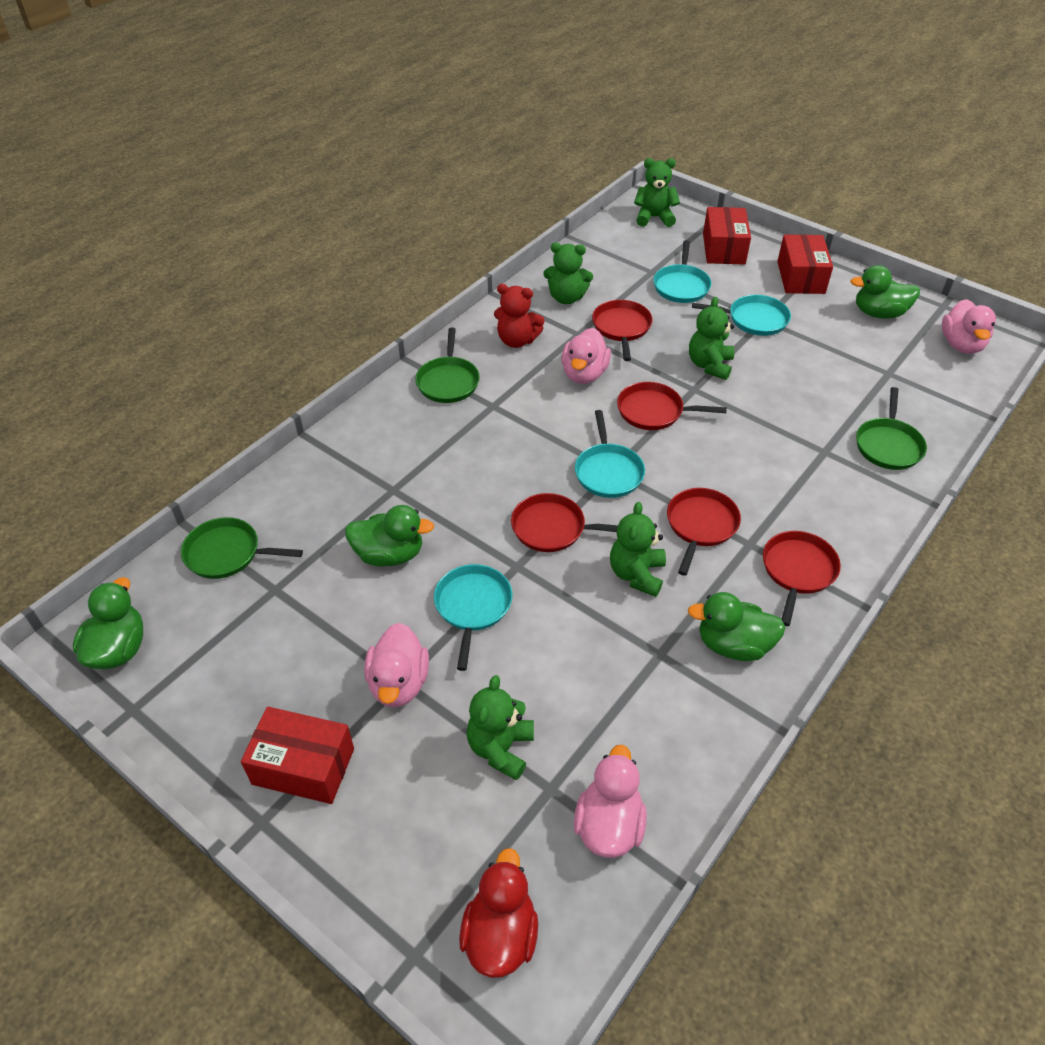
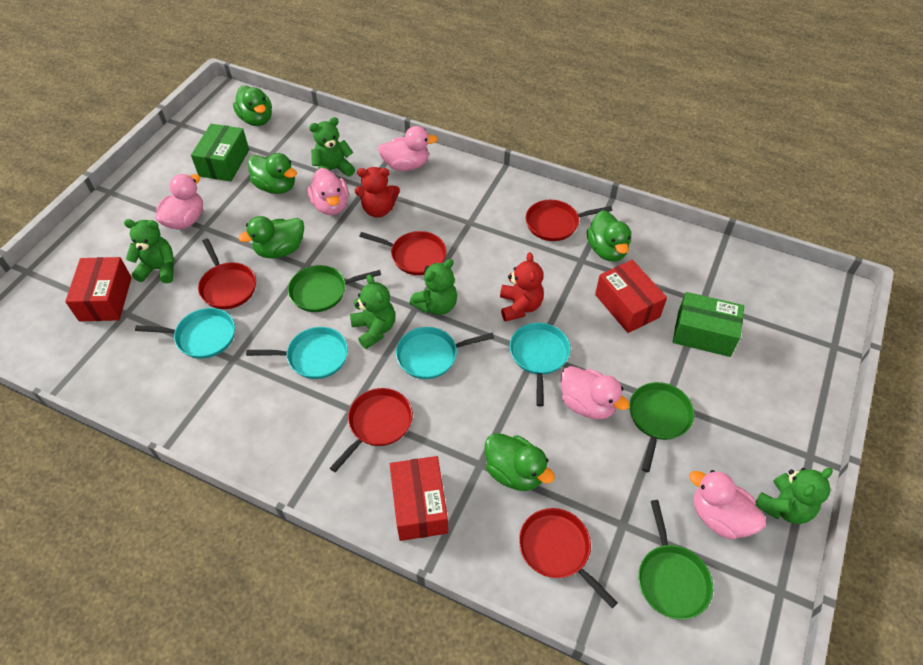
green box: none = 0 -> [191,124,249,182] [673,292,744,357] = 2
green duck: [73,577,143,669] [345,505,434,566] [688,592,786,661] [850,265,920,319] = 4 -> [233,86,272,126] [239,216,304,259] [248,153,297,194] [485,433,555,491] [587,210,631,261] = 5
pink duck: [364,623,429,707] [561,328,611,384] [574,745,647,858] [942,299,996,354] = 4 -> [156,174,203,230] [307,168,349,215] [378,126,438,171] [561,366,630,420] [689,470,766,540] = 5
red duck: [459,848,538,978] = 1 -> none = 0
red teddy bear: [494,284,545,348] = 1 -> [355,167,400,218] [500,252,544,322] = 2

